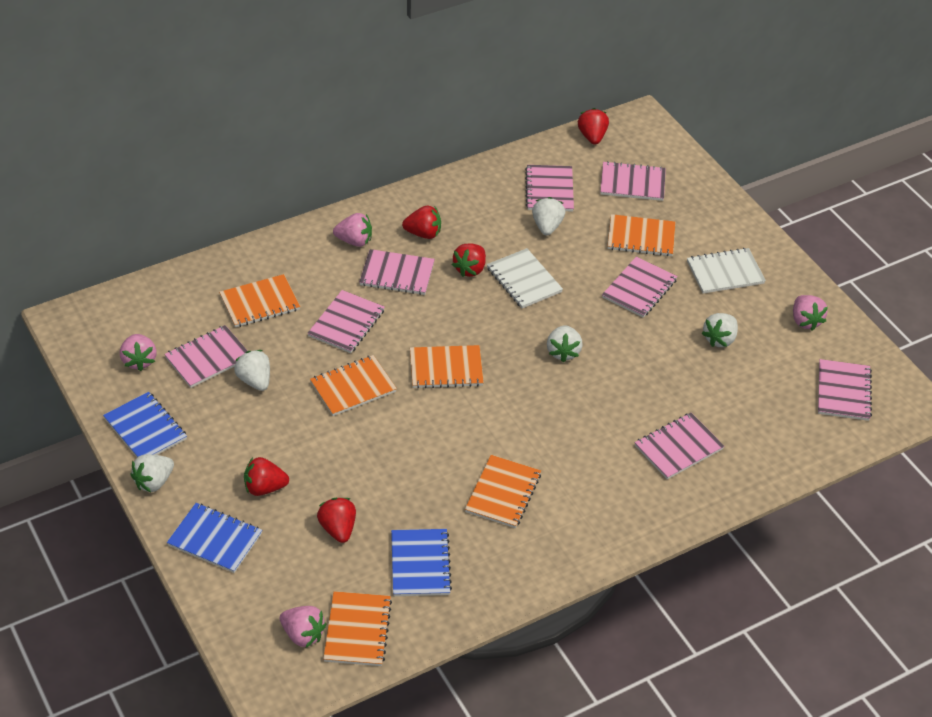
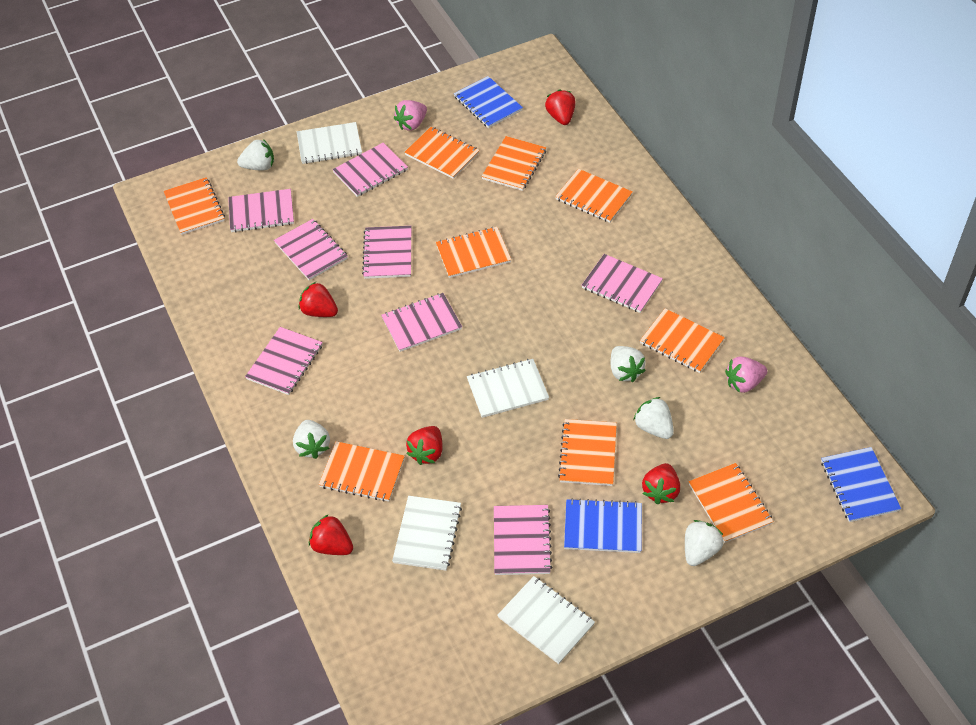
orange notebook: [219,274,300,327] [310,355,397,416] [323,591,392,666] [410,345,484,389] [465,455,541,528] [607,214,676,257] = 6 -> [164,177,225,235] [319,441,405,502] [405,127,480,179] [436,227,511,278] [481,136,546,191] [555,169,633,223] [558,419,617,486] [640,308,725,373] [689,463,774,543] = 9
pink strawberry: [120,334,157,371] [280,606,326,648] [333,213,372,247] [793,295,828,331] = 4 -> [394,100,427,131] [725,356,767,393] = 2
white notebook: [487,248,563,308] [687,248,766,294] = 2 -> [297,122,362,164] [392,496,462,571] [467,359,549,418] [497,576,595,664] = 4

